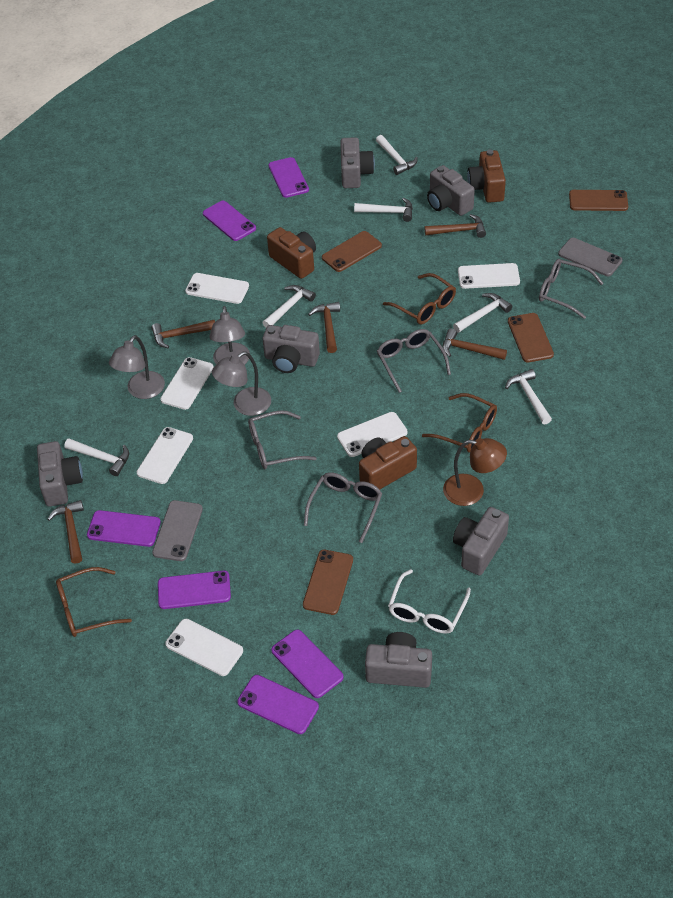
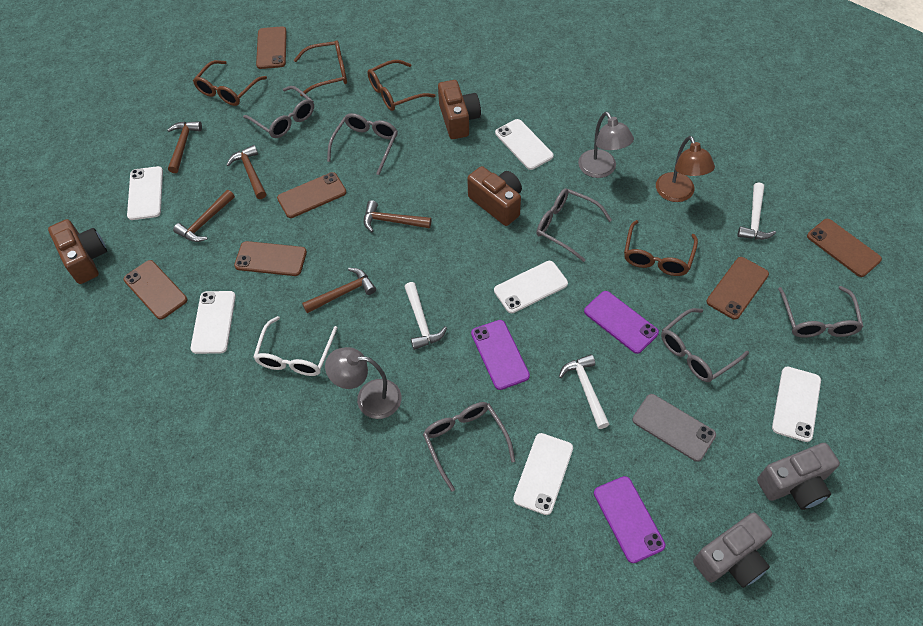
brown glasses: [56,567,132,637] [383,273,456,324] [422,393,497,453] = 3 -> [193,60,267,106] [294,40,347,96] [367,60,436,111] [624,220,698,276] = 4
brown phone: [303,550,353,615] [322,231,382,272] [508,313,554,362] [569,190,628,211] = 4 -> [123,260,187,320] [234,241,307,276] [256,26,287,69] [277,172,346,218] [706,257,769,320] [807,219,882,277] = 6
grey camera: [37,441,83,507] [262,325,320,373] [340,137,375,188] [365,632,432,688] [427,165,475,216] [453,507,509,576] = 6 -> [693,513,772,588] [757,443,840,510] = 2
grey glasses: [248,410,317,469] [304,472,382,543] [377,329,451,393] [539,259,603,319] = 4 -> [243,86,314,138] [327,113,398,175] [423,402,515,492] [536,188,612,262] [661,308,749,382] [778,286,864,338] = 6
grey lamp: [109,335,165,399] [209,306,250,365] [212,352,271,416] = 3 -> [325,347,401,419] [578,112,634,178] = 2
grey phone: [152,500,203,561] [558,238,622,276] = 2 -> [632,394,716,462] = 1
purple phone: [87,510,161,547] [158,571,231,609] [203,201,256,241] [237,675,319,734] [268,157,309,198] [271,629,343,698] = 6 -> [471,320,530,390] [584,291,659,354] [594,476,666,563] = 3
white hammer: [64,438,129,476] [263,285,316,328] [354,198,413,222] [376,135,418,175] [453,293,512,333] [505,369,552,424] = 6 -> [404,282,447,350] [559,354,610,429] [737,182,776,240] = 3

